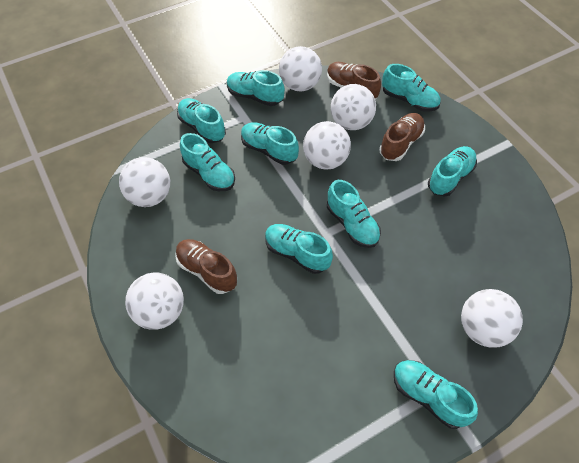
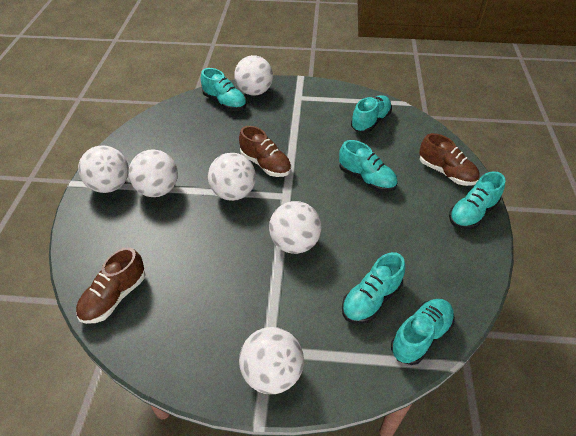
turquoise shoe: [177,98,226,143] [180,133,235,191] [227,70,285,106] [241,122,299,165] [265,224,333,274] [327,180,381,248] [382,64,441,112] [394,360,478,429] [428,146,477,197] = 9 -> [201,68,247,111] [339,140,398,192] [342,252,405,324] [351,95,392,133] [391,299,455,365] [449,171,505,230] = 6

